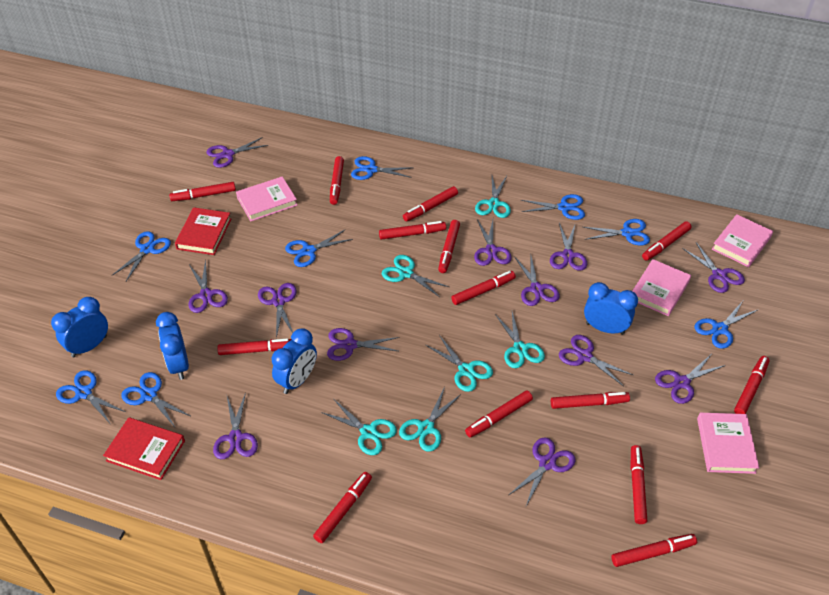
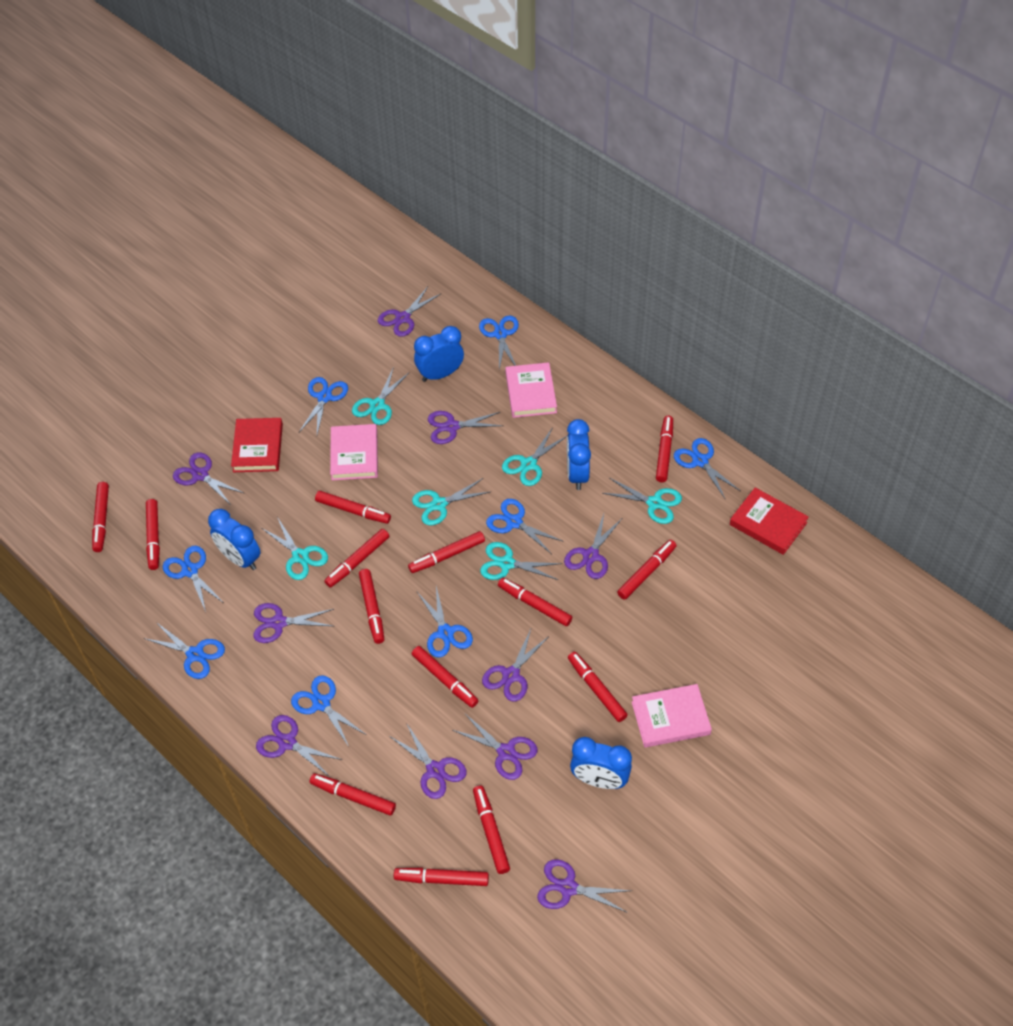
pink book: [236,176,297,221] [632,259,691,316] [697,413,759,474] [712,214,773,267] = 4 -> [330,424,378,480] [505,362,557,418] [632,684,712,748] = 3
purple scissors: [188,259,228,313] [206,137,268,168] [213,392,258,459] [258,283,297,338] [327,328,399,361] [474,220,512,266] [509,437,576,506] [514,256,560,306] [550,223,587,271] [559,335,633,386] [655,355,726,404] [683,242,745,293] = 12 -> [173,452,244,505] [253,603,334,643] [256,715,342,777] [378,287,440,337] [389,723,467,799] [428,411,503,444] [453,714,538,780] [482,629,549,701] [537,859,631,913] [564,514,622,579] = 10

